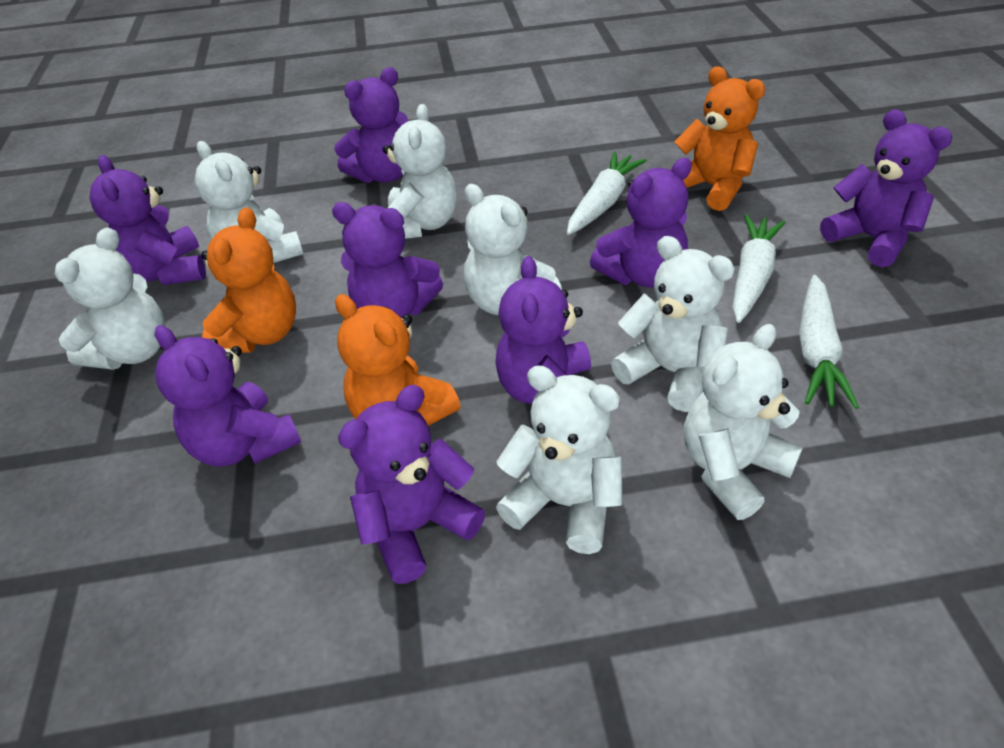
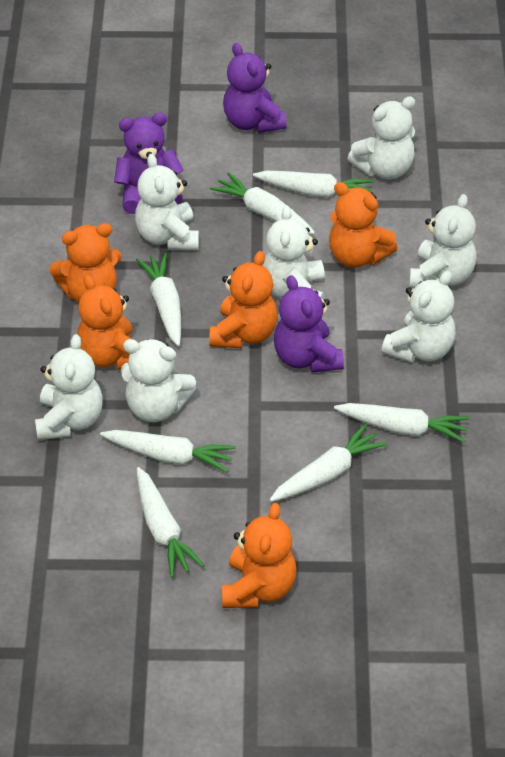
orange teddy bear: [201,207,296,353] [335,294,461,426] [671,66,765,211] = 3 -> [49,223,122,302] [77,275,139,370] [209,251,278,348] [222,503,297,608] [329,182,398,268] = 5
purple teddy bear: [89,155,206,285] [154,325,301,466] [332,202,443,318] [334,67,408,183] [338,385,485,584] [495,256,591,404] [590,158,692,288] [820,109,953,267] = 8 -> [114,113,184,214] [223,43,287,133] [274,275,344,372] = 3
white carrot: [567,152,647,235] [732,214,786,323] [799,275,859,409] = 3 -> [100,430,236,473] [136,253,181,346] [137,467,205,578] [210,172,315,234] [253,171,374,198] [269,424,388,502] [334,403,470,443] = 7

